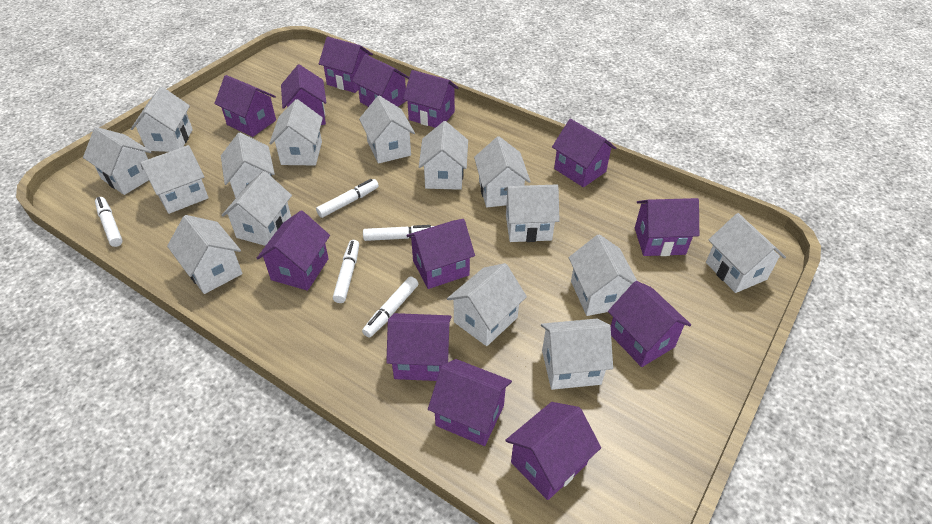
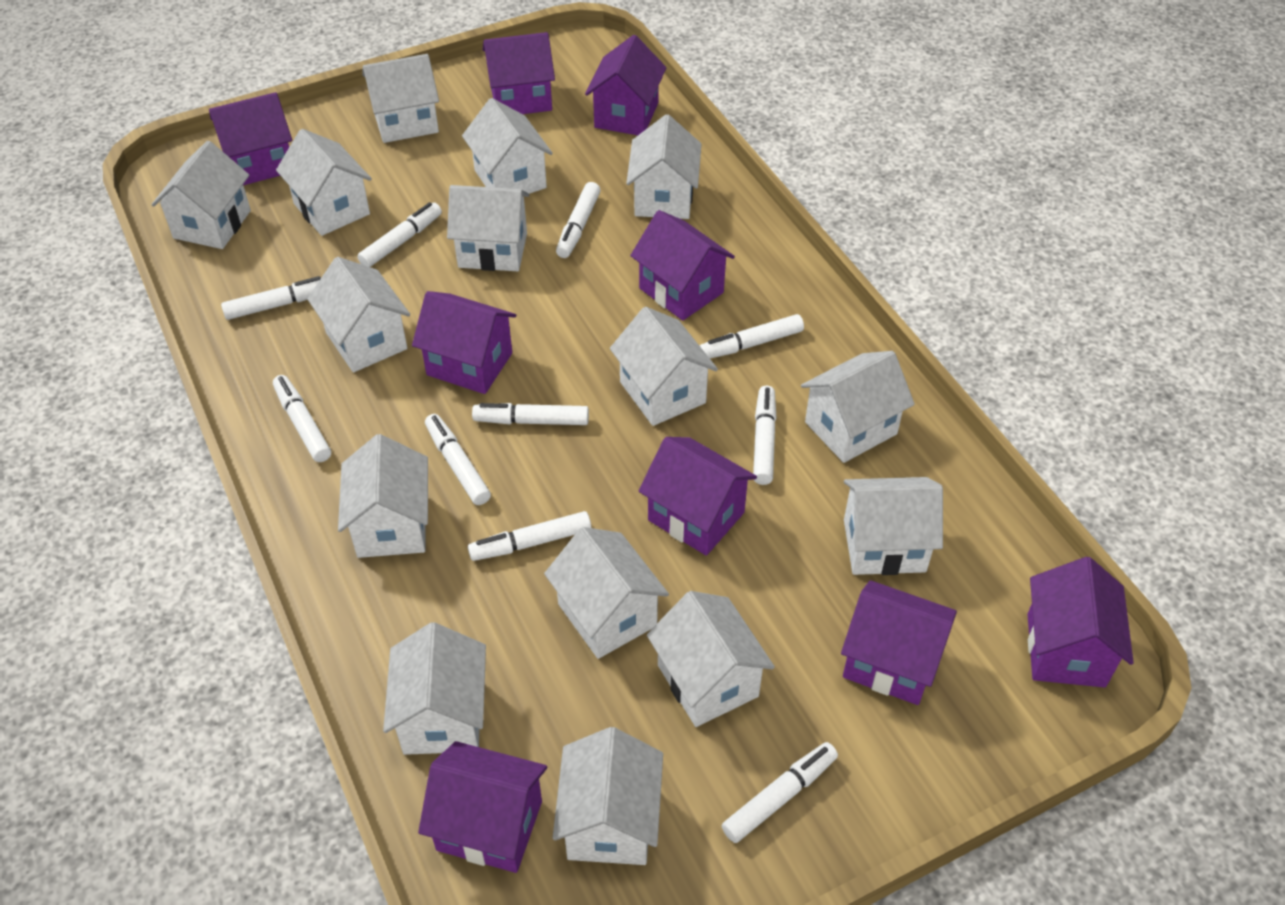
purple house: [214,75,276,137] [257,211,330,291] [281,64,326,125] [319,37,373,93] [352,54,409,107] [386,313,452,381] [403,70,459,128] [406,219,475,289] [428,359,512,446] [505,402,601,500] [552,119,616,187] [608,281,691,367] [635,198,699,256] = 13 -> [209,92,292,185] [412,291,516,394] [418,741,547,873] [482,32,555,114] [585,35,666,135] [630,210,735,321] [639,437,757,556] [841,580,957,705] [1028,557,1134,688] = 9
white marker: [95,197,123,247] [316,179,379,218] [333,240,359,303] [362,276,419,338] [363,225,434,241] = 5 -> [221,276,321,320] [273,375,331,462] [357,202,442,267] [425,414,491,505] [468,511,591,561] [472,403,589,425] [556,182,601,258] [700,314,804,359] [722,742,838,843] [753,386,777,485] = 10

